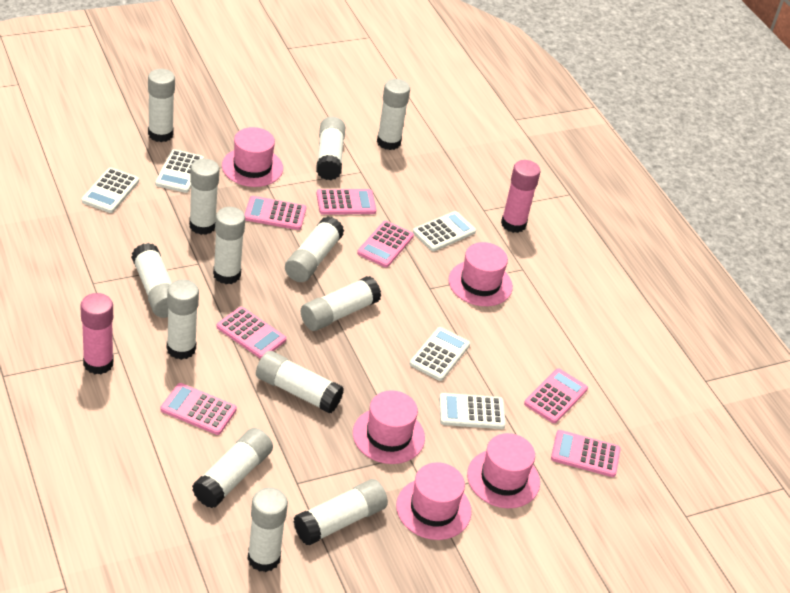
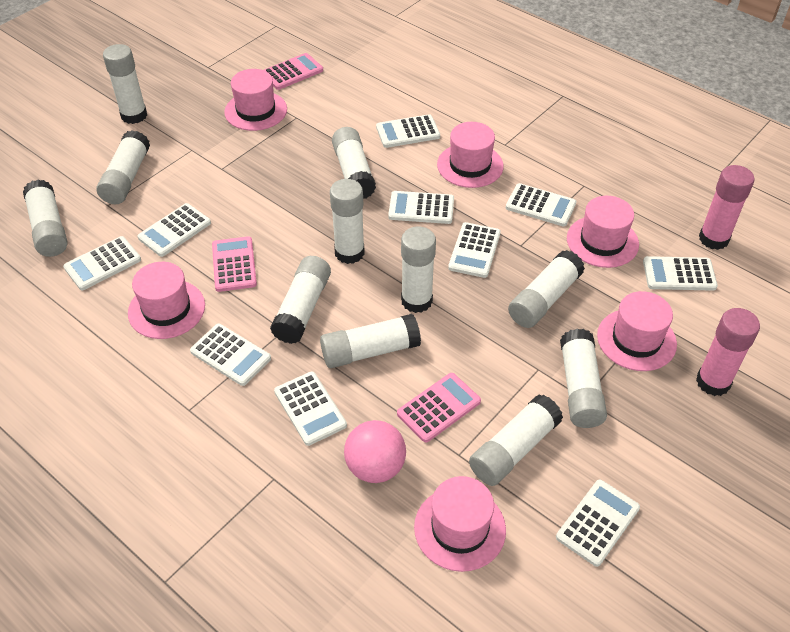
pink ball: none = 0 -> [344,420,406,483] = 1
pink calculator: [161,383,237,435] [217,307,286,359] [244,196,306,230] [316,189,376,215] [357,221,414,268] [524,369,588,423] [551,430,621,477] = 7 -> [212,236,257,292] [264,53,323,90] [397,373,481,443] = 3
pink hat: [222,127,283,187] [353,390,425,464] [396,462,472,540] [448,242,513,306] [467,433,540,508] = 5 -> [128,262,205,339] [224,69,287,131] [414,476,506,572] [437,122,504,188] [567,196,639,268] [597,291,677,371] = 6
white calculator: [82,167,139,213] [155,149,204,193] [410,327,470,381] [413,211,476,251] [439,393,506,429] = 5 -> [63,236,141,290] [138,203,211,257] [190,324,271,386] [274,371,347,446] [376,114,440,148] [388,191,454,224] [448,222,501,278] [506,183,576,227] [556,479,640,567] [643,256,718,291] = 10
white glue stick: [131,243,172,318] [148,69,175,142] [167,279,199,360] [189,159,219,235] [192,428,273,508] [213,207,245,284] [248,487,288,572] [256,351,344,414] [285,216,344,282] [294,479,388,545] [301,276,381,331] [316,117,345,180] [377,79,410,150] = 13 -> [23,180,67,257] [97,130,150,204] [103,44,147,124] [270,256,331,344] [320,314,421,368] [330,179,365,264] [332,127,376,199] [401,226,436,313] [469,394,563,486] [508,250,585,328] [560,329,607,428] = 11

